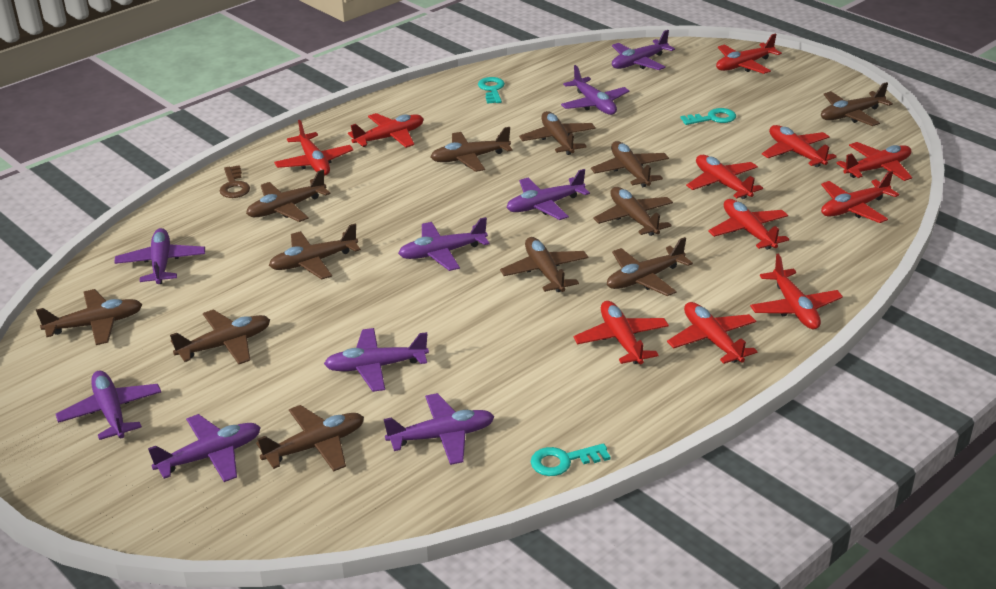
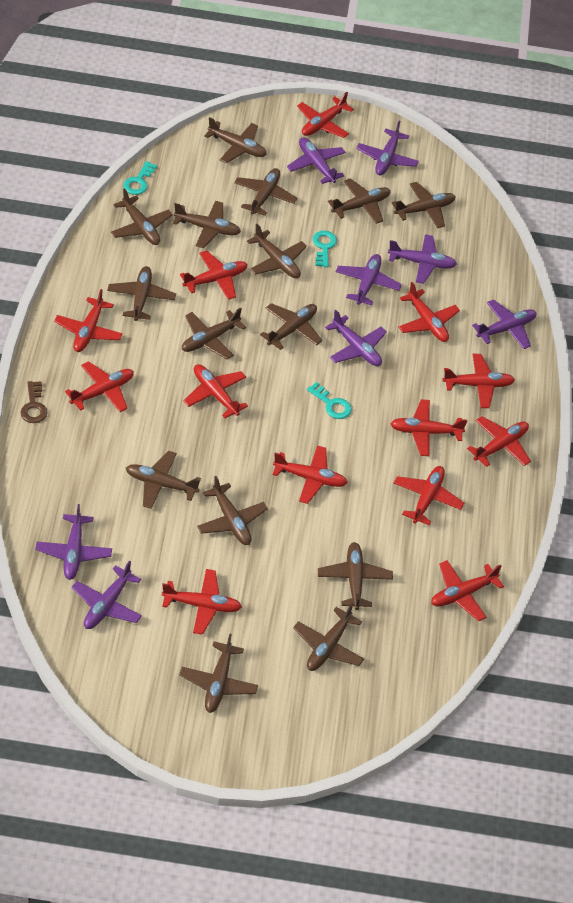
brown plane: [36,289,143,345] [170,310,270,364] [246,170,330,222] [256,405,364,471] [269,223,361,279] [430,127,512,172] [500,237,588,292] [519,111,596,155] [591,141,669,187] [593,187,673,236] [607,237,693,296] [821,82,893,126] = 12 -> [107,266,176,321] [111,188,173,245] [126,451,201,509] [173,201,241,248] [179,634,258,713] [182,308,246,359] [197,476,268,545] [204,117,267,164] [234,168,297,216] [247,224,307,278] [260,303,322,350] [293,603,364,671] [318,542,393,610] [328,178,391,224] [391,182,456,228] = 15
purple plane: [56,371,161,440] [114,228,205,284] [148,414,261,482] [324,328,429,392] [384,393,495,465] [398,217,490,271] [506,169,590,220] [561,65,630,115] [612,30,675,70] = 9 -> [35,504,112,580] [72,561,142,629] [287,137,346,184] [325,310,387,366] [336,254,402,306] [356,121,419,175] [388,234,457,284] [472,300,537,349] = 8
red plane: [274,120,353,176] [348,113,424,148] [573,301,669,364] [667,302,757,364] [686,155,763,199] [708,199,789,250] [716,33,782,74] [750,254,843,329] [762,125,837,167] [821,171,899,223] [837,142,912,181] = 11 -> [54,289,123,352] [65,361,134,412] [162,569,242,635] [180,250,248,300] [184,364,248,418] [273,445,348,504] [297,92,354,138] [390,399,467,456] [394,466,464,525] [398,282,460,342] [431,560,504,621] [442,354,515,408] [467,416,531,467] = 13

